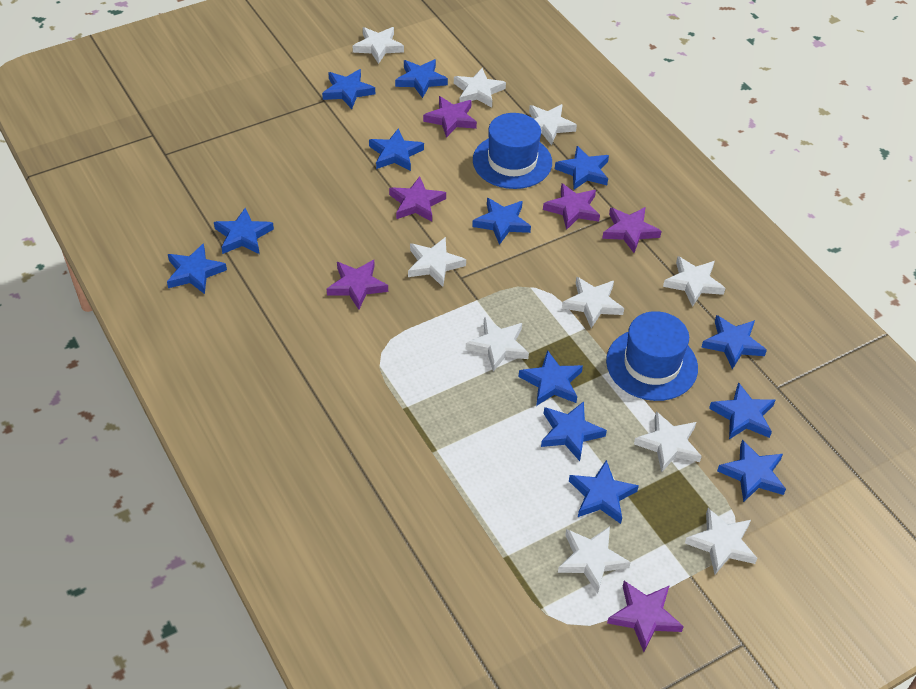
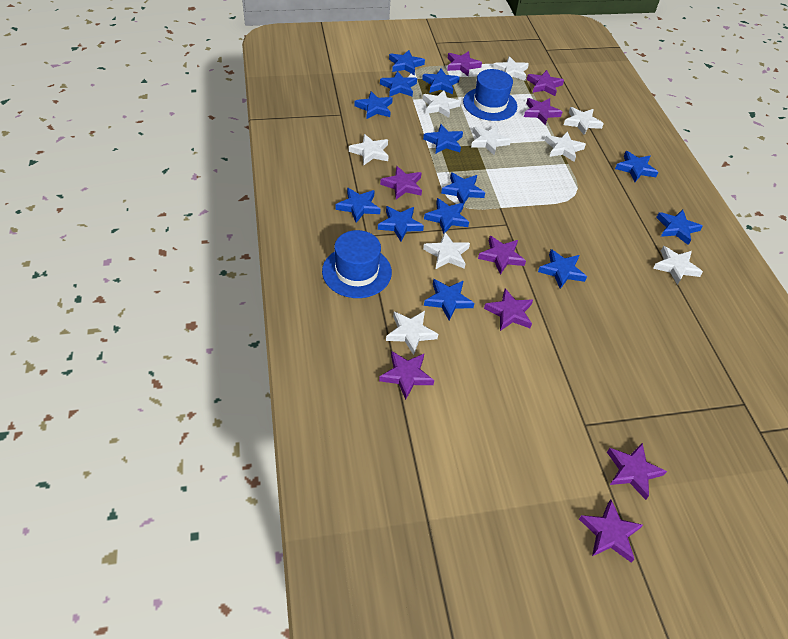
purple star: [327,260,388,310] [389,176,446,222] [423,96,477,138] [543,183,600,230] [602,207,662,253] [607,581,684,652] = 6 -> [379,351,434,400] [380,166,422,199] [447,51,482,76] [478,236,526,275] [484,289,533,331] [524,98,562,125] [527,70,564,96] [579,500,643,562] [607,443,667,500] = 9
white star: [353,27,404,64] [408,237,466,287] [454,68,506,107] [466,317,529,372] [529,104,577,145] [558,526,631,594] [562,277,624,328] [634,411,702,473] [663,256,725,307] [685,508,757,575] = 10 -> [349,134,389,165] [386,311,438,355] [423,90,461,118] [423,232,470,269] [471,126,511,155] [493,56,529,81] [545,131,586,162] [564,107,604,135] [653,246,703,285] = 9

